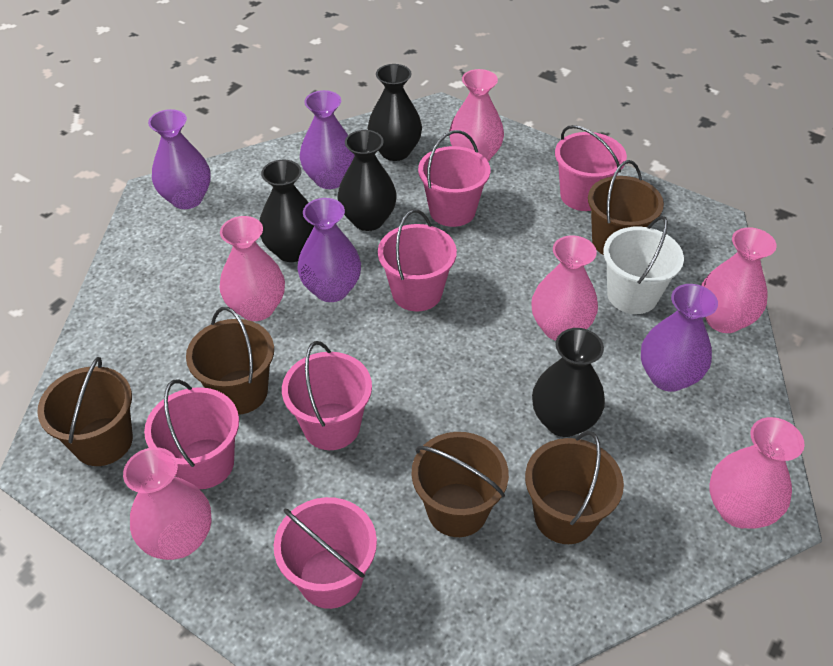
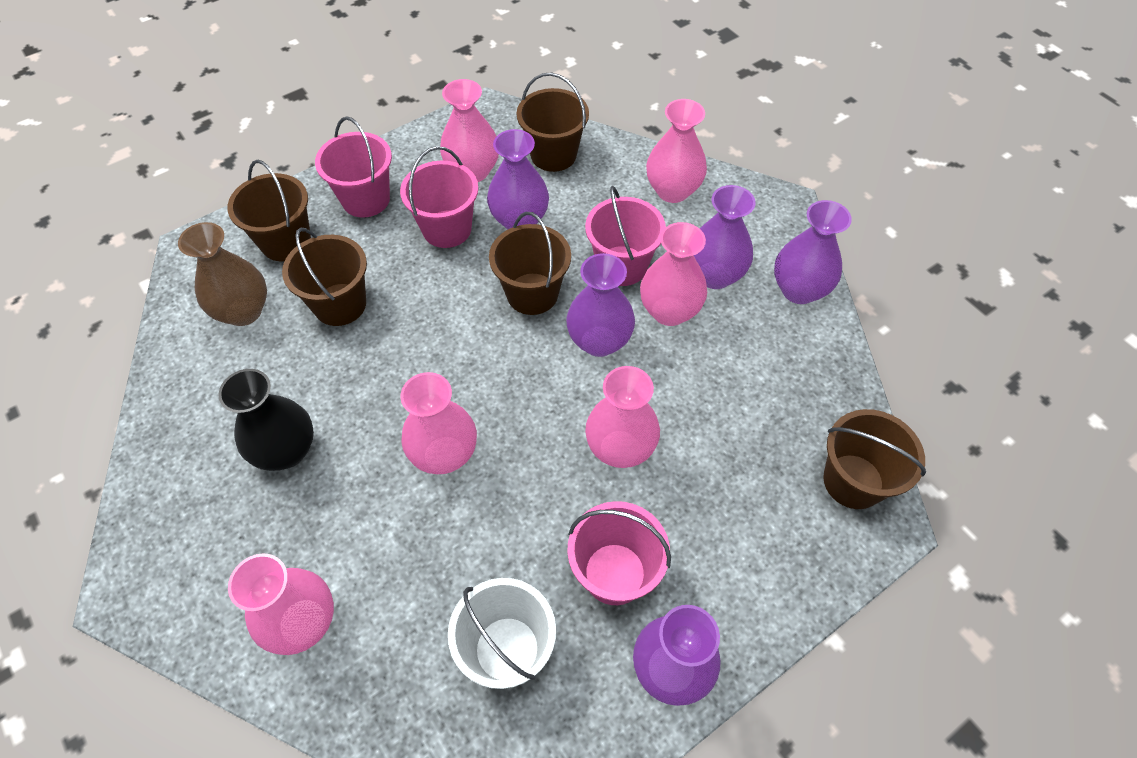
black vase: [259,160,314,262] [338,130,397,231] [368,64,422,161] [532,328,605,437] = 4 -> [219,369,314,471] = 1
brown vase: none = 0 -> [178,222,267,326] = 1
pink bucket: [144,379,239,489] [274,497,377,609] [282,341,372,450] [378,210,457,311] [418,130,490,227] [555,125,627,211] = 6 -> [315,116,392,217] [400,146,478,248] [567,501,671,605] [585,186,666,286] = 4
purple vase: [148,109,211,209] [297,198,361,302] [300,90,355,189] [641,284,718,392] = 4 -> [487,129,549,230] [566,253,635,357] [633,605,721,706] [694,185,755,289] [774,200,852,304] = 5

